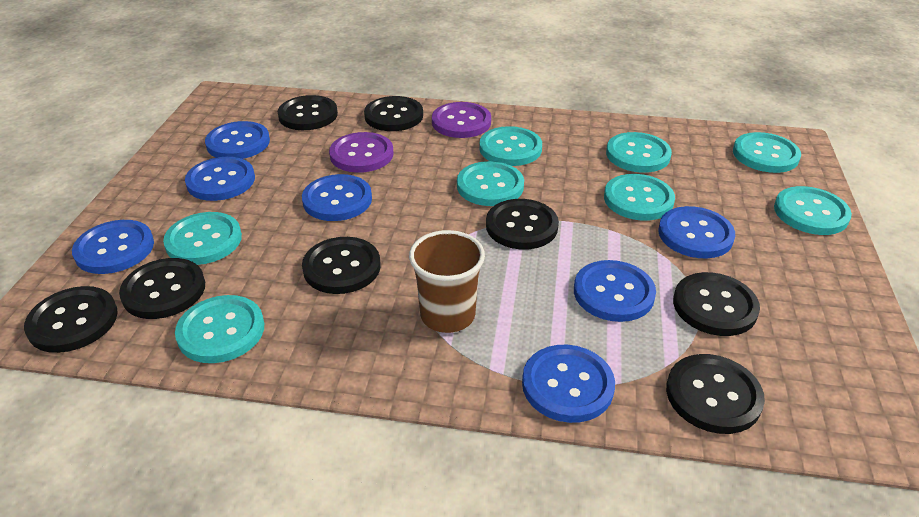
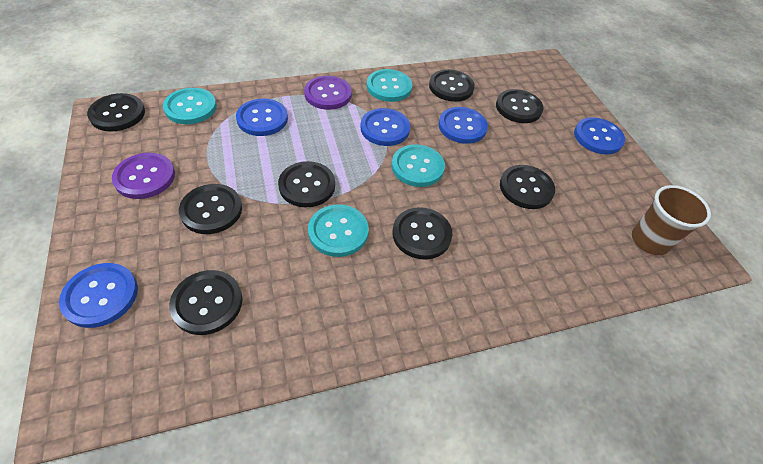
blue button: [72,220,154,274] [185,157,255,201] [205,121,270,159] [302,174,372,221] [522,345,615,423] [574,260,656,322] [658,206,735,258] = 7 -> [59,263,138,328] [236,98,288,136] [360,108,410,146] [438,107,488,144] [574,117,625,155] = 5
turquoise button: [163,212,242,265] [175,295,264,363] [457,161,524,206] [479,126,542,166] [604,174,675,221] [606,132,672,173] [733,132,801,173] [774,186,852,235] = 8 -> [163,88,217,124] [308,204,369,257] [367,69,412,102] [392,144,445,187] = 4

